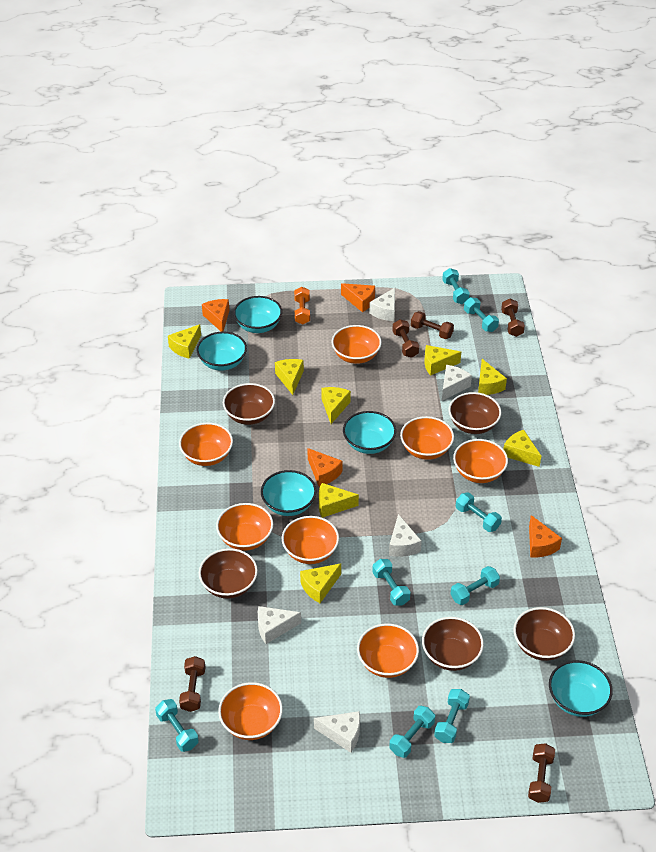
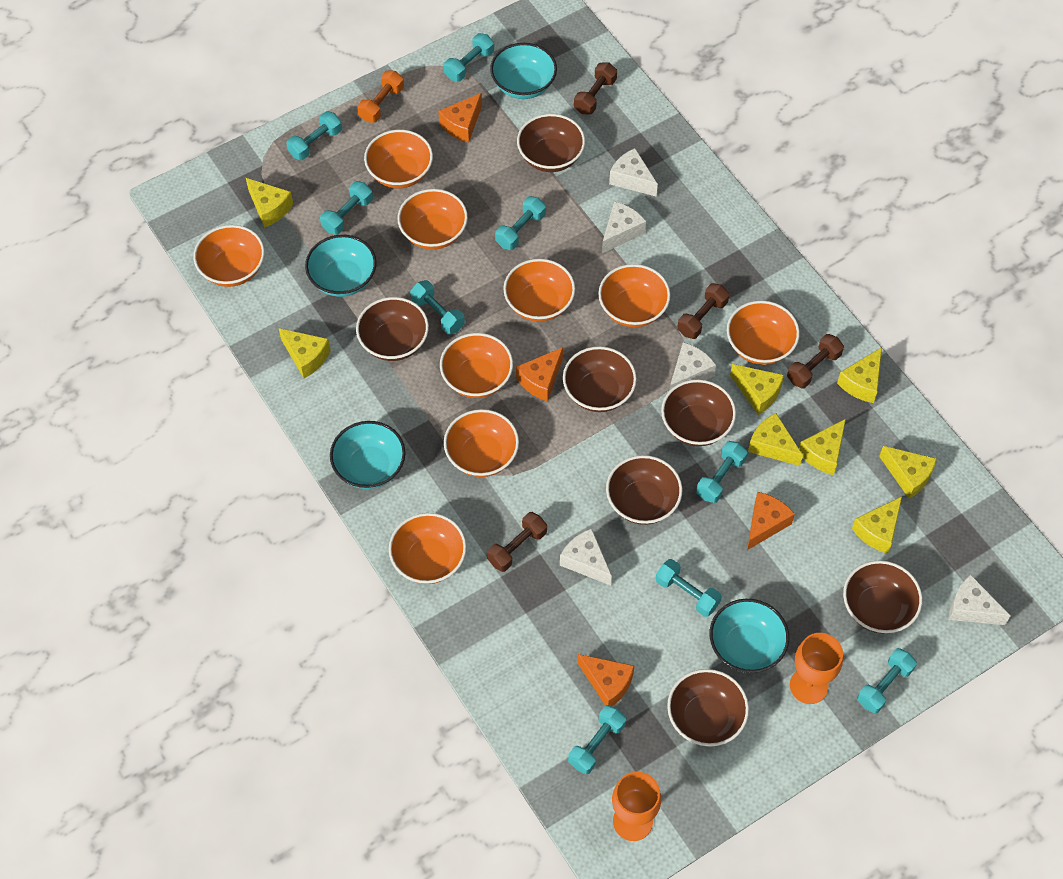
brown bowl: [199,548,258,599] [223,383,275,425] [422,617,484,671] [449,392,501,434] [514,607,575,661] = 5 -> [356,297,429,361] [517,114,585,172] [563,346,637,412] [606,455,682,525] [661,379,736,446] [667,669,749,747] [843,560,922,634] = 7
brown dumbbell: [179,656,205,712] [392,319,419,358] [411,311,454,339] [501,299,525,337] [528,743,555,803] = 5 -> [487,512,547,572] [574,63,617,114] [677,283,729,339] [787,334,844,388] = 4
orange bowl: [179,423,233,466] [216,503,273,551] [218,682,283,740] [282,516,339,564] [332,325,382,364] [357,623,419,678] [400,416,454,460] [453,439,508,483] = 8 -> [193,225,265,287] [364,130,433,189] [389,513,467,584] [397,189,468,250] [440,333,513,398] [444,409,519,477] [503,259,575,322] [598,264,670,327] [727,300,800,365] = 9
orange goblet: none = 0 -> [612,772,661,841] [790,633,843,704] = 2
turquoise bowl: [197,331,247,371] [233,296,282,333] [261,470,316,516] [343,411,396,454] [549,660,613,717] = 5 -> [305,235,376,297] [330,421,405,489] [490,43,557,99] [710,599,789,673] = 4
turquoise dumbbell: [155,699,199,752] [372,559,410,606] [389,706,435,758] [434,689,470,743] [442,268,470,304] [451,566,500,605] [456,492,502,532] [464,297,499,332] = 8 -> [286,111,342,160] [320,181,373,235] [410,280,465,335] [444,33,494,82] [495,196,546,250] [568,705,626,774] [655,559,722,617] [696,441,747,503] [857,648,917,714] = 9

